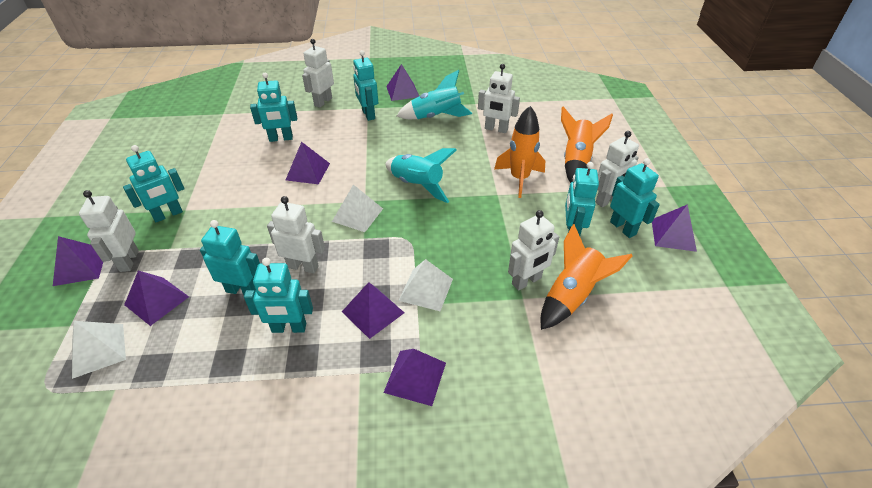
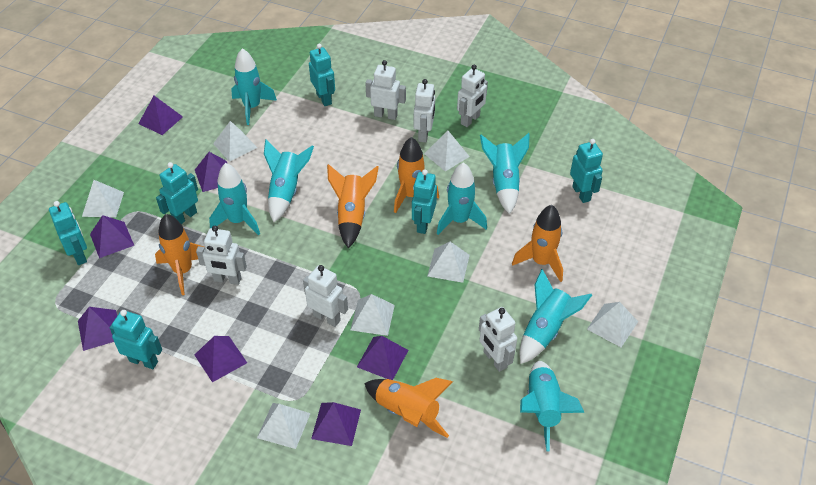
orange rocket: [494,106,545,198] [541,224,633,330] [561,106,613,183] = 3 -> [155,214,205,295] [327,164,379,248] [364,378,453,438] [394,137,439,213] [512,205,563,282] = 5
turquoise robot: [123,145,184,222] [200,220,260,295] [244,258,313,333] [250,73,297,142] [353,50,378,121] [565,162,599,236] [610,158,660,238] = 7 -> [49,201,87,265] [110,310,162,369] [156,162,198,224] [309,44,335,106] [412,169,437,234] [570,139,603,203] = 6
turquoise rocket: [385,148,457,203] [397,70,472,119] = 2 -> [209,163,260,235] [231,48,277,125] [264,140,314,222] [437,162,487,235] [480,133,530,214] [520,269,592,364] [520,361,584,452] = 7
white pyramid: [72,321,126,379] [332,184,383,232] [399,259,453,311] = 3 -> [82,180,124,218] [213,121,257,162] [257,403,311,449] [350,294,395,336] [424,131,470,171] [427,242,470,283] [587,302,638,347] = 7

